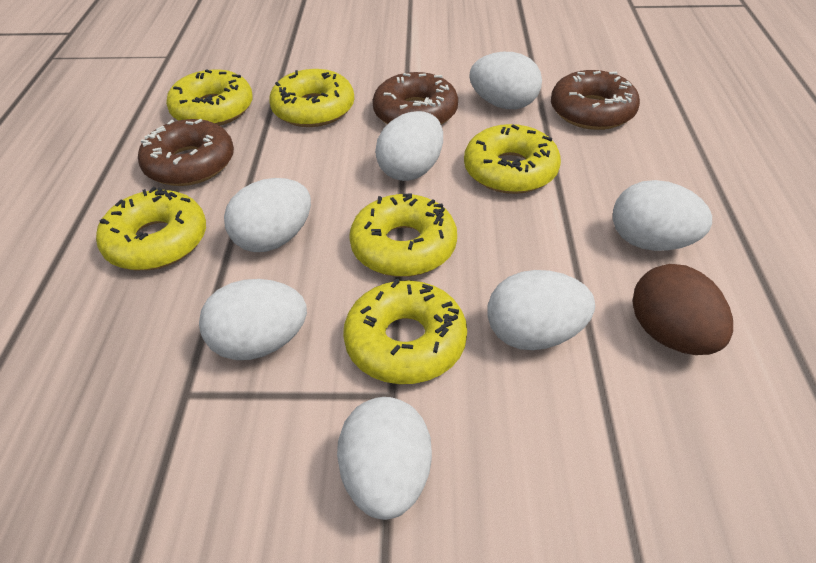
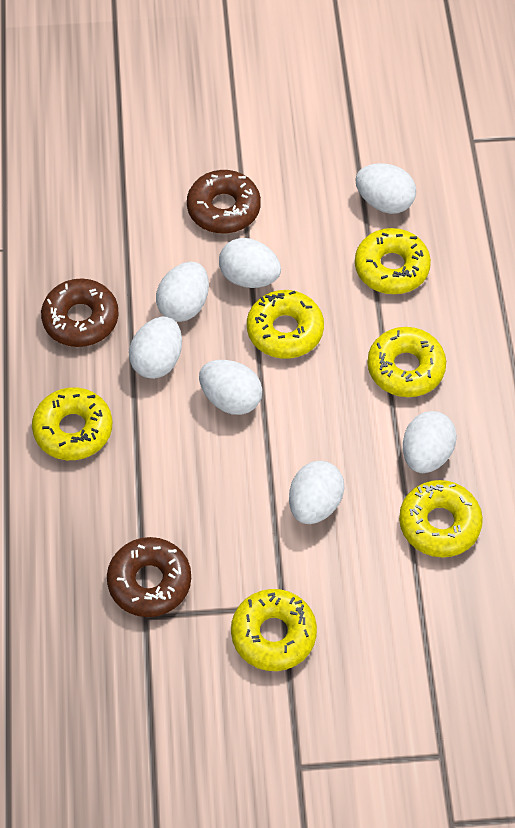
brown egg: [632,264,733,355] = 1 -> none = 0

